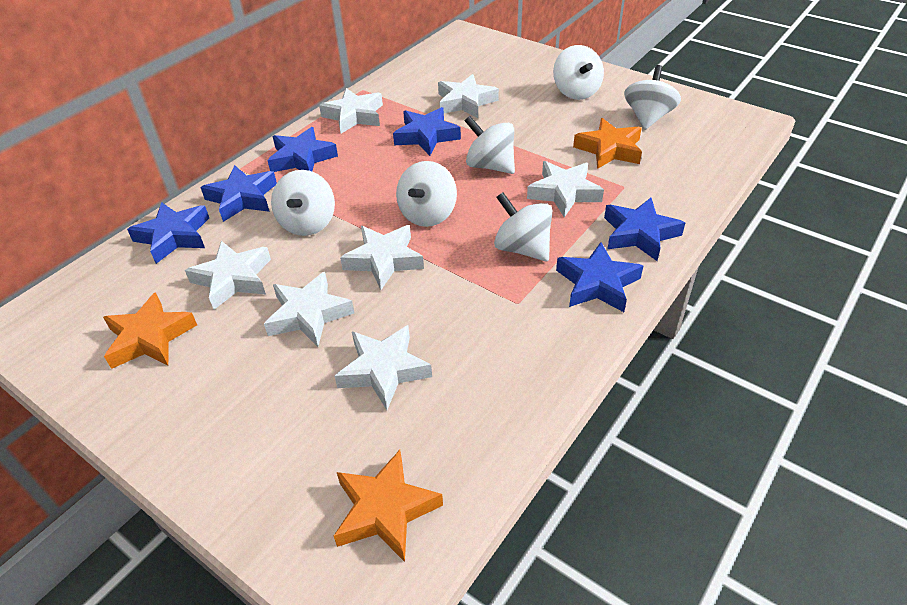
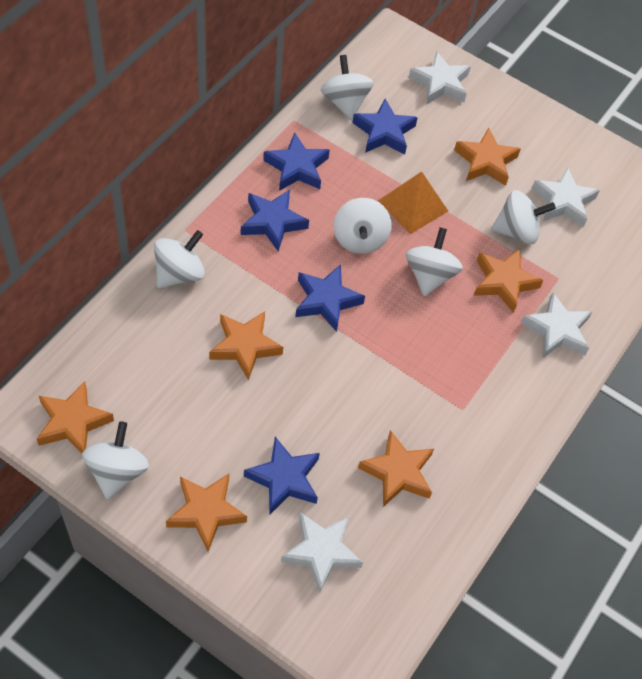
blue star: [127,202,209,264] [200,165,277,222] [267,127,338,172] [393,107,461,156] [556,242,643,312] [604,198,685,261] = 6 -> [241,190,309,252] [244,437,320,515] [263,132,330,191] [295,265,365,332] [352,99,418,155] = 5
orange pyramid: none = 0 -> [378,171,448,234] = 1
orange star: [103,292,197,369] [334,450,443,562] [573,118,642,169] = 3 -> [37,381,114,454] [166,474,247,552] [209,311,283,381] [358,430,434,507] [454,128,521,186] [474,249,544,313] = 6
white star: [185,241,271,310] [264,272,354,347] [319,88,383,133] [335,325,432,410] [340,225,424,290] [438,74,499,118] [527,161,604,217] = 7 -> [281,512,363,593] [409,51,471,104] [521,293,593,358] [532,167,600,227] = 4

